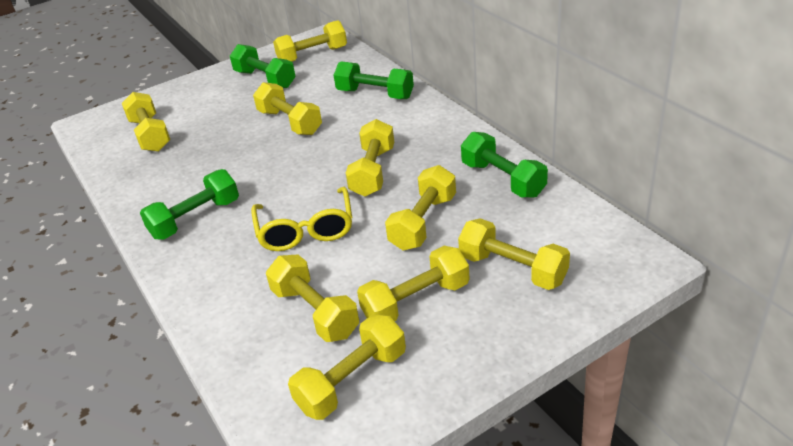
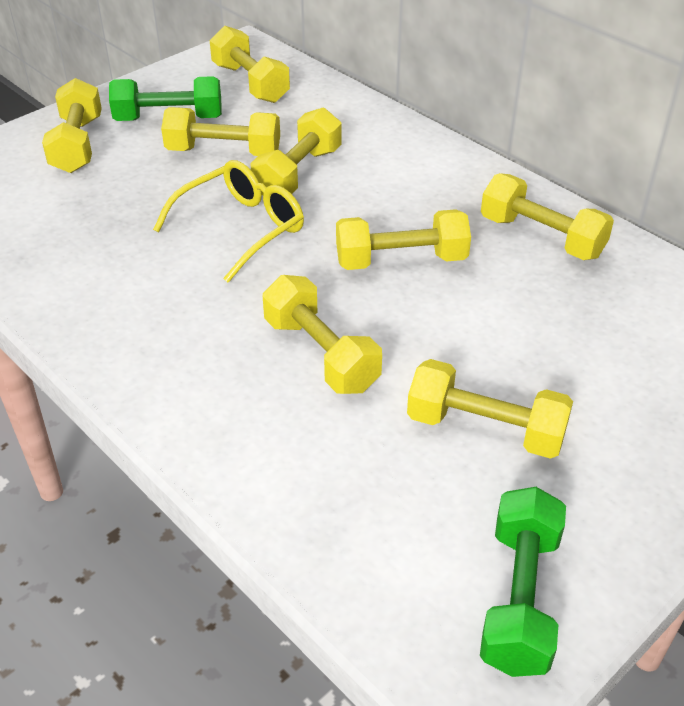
green dumbbell: [140,169,239,240] [230,44,296,88] [334,61,414,99] [461,132,548,198] = 4 -> [109,76,222,121] [480,487,566,677] = 2
yellow dumbbell: [122,92,171,152] [253,82,322,135] [266,255,359,342] [273,20,347,62] [288,314,406,420] [346,119,394,197] [357,246,470,321] [385,165,456,251] [458,218,570,290] = 9 -> [42,78,102,173] [161,107,280,156] [210,26,290,103] [250,108,342,195] [263,275,382,394] [336,209,471,270] [407,359,573,459] [481,173,614,260] = 8

